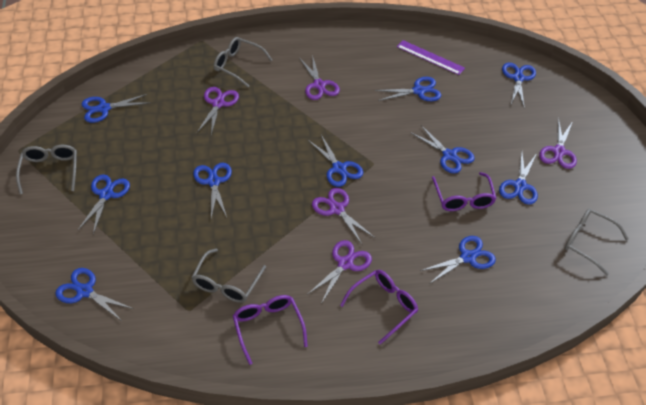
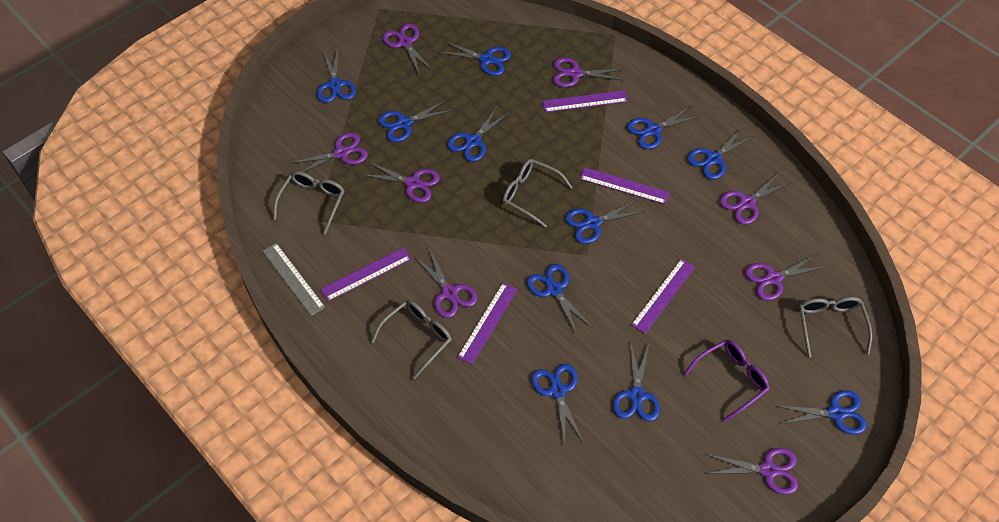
blue scissors: [55,268,134,321] [77,174,130,234] [82,94,151,123] [193,163,232,218] [308,135,363,187] [375,77,441,101] [410,125,475,174] [420,236,496,284] [499,153,538,205] [502,63,536,109] = 10 -> [317,47,356,103] [378,100,453,142] [438,41,511,76] [447,105,510,162] [527,264,593,336] [531,364,584,445] [565,199,646,244] [613,345,660,422] [627,106,701,149] [687,127,754,179] [777,390,867,435] = 11
grey ruler: none = 0 -> [263,243,325,316] = 1
purple glasses: [233,295,308,365] [340,270,418,345] [432,172,496,211] = 3 -> [684,340,770,422] = 1
purple ruler: [397,40,465,75] = 1 -> [320,247,411,301] [457,282,517,364] [542,90,628,112] [580,167,670,204] [631,259,695,334] = 5
purple scissors: [197,87,239,135] [300,55,340,100] [307,240,372,304] [312,188,375,244] [539,117,577,169] = 5 -> [289,132,368,172] [361,162,440,203] [382,24,433,76] [414,248,478,318] [553,58,625,87] [706,448,798,495] [719,172,792,224] [745,254,826,301] = 8

